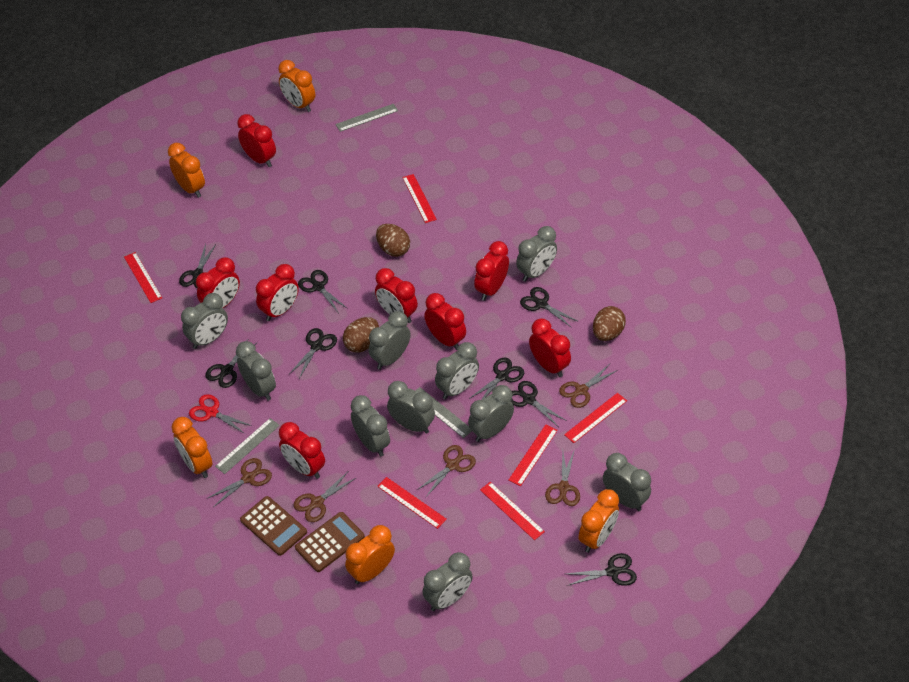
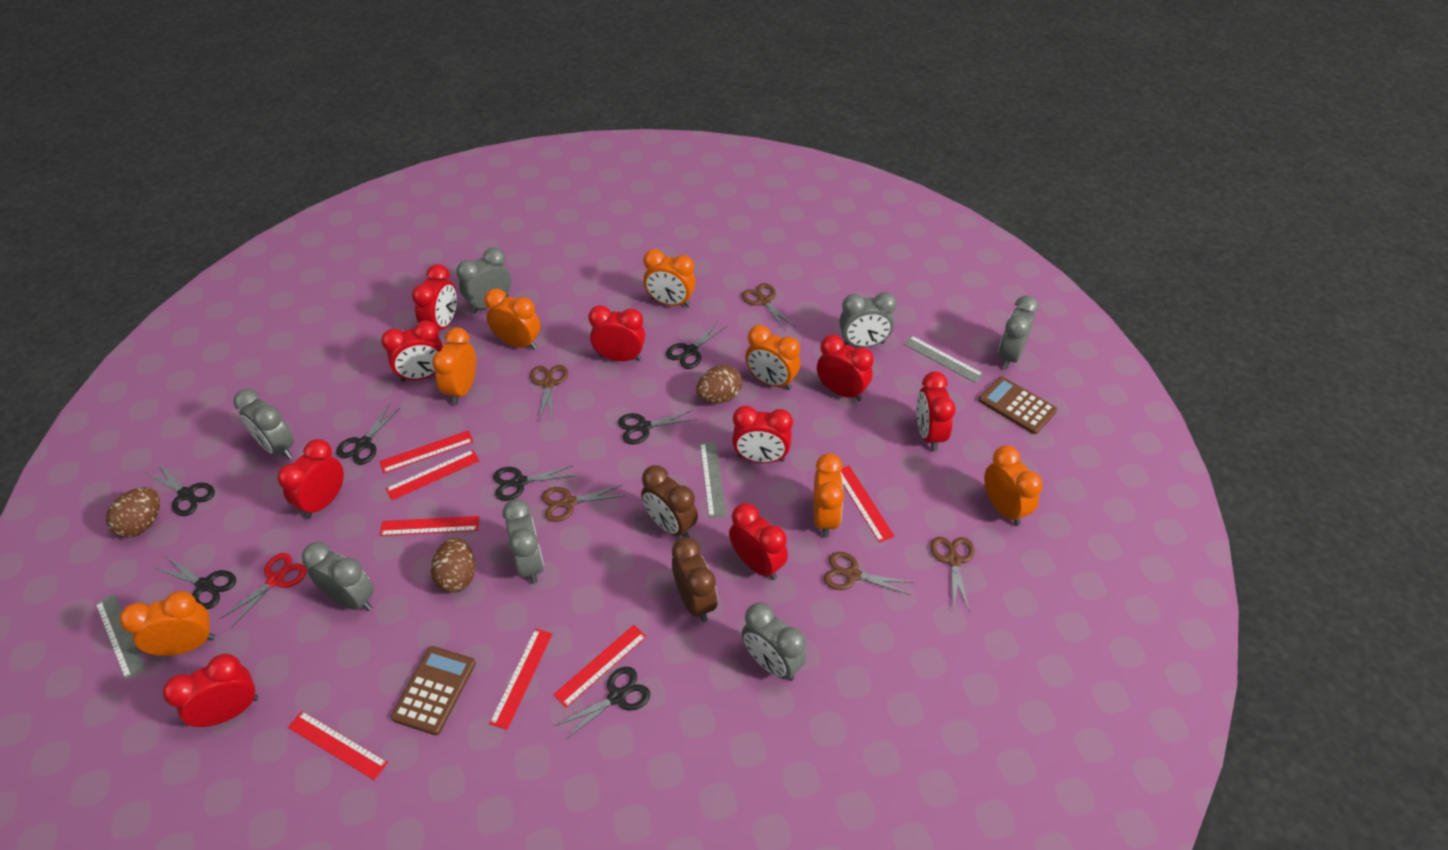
black scissors: [179,244,216,289] [205,338,258,388] [289,328,337,379] [298,270,348,312] [469,358,524,400] [511,381,567,426] [520,287,579,328] [566,553,637,586] = 8 -> [147,464,215,516] [155,556,236,609] [336,405,401,465] [493,465,574,501] [556,667,650,740] [618,410,697,444] [666,322,727,369] = 7
brown clock: none = 0 -> [641,465,698,537] [672,537,718,622] = 2
grey clock: [181,293,228,349] [236,341,276,401] [351,395,390,457] [369,311,411,370] [387,381,435,434] [422,552,473,611] [435,342,479,399] [468,385,514,442] [516,226,557,282] [603,453,651,511] = 10 -> [234,389,294,460] [302,542,374,611] [456,248,511,313] [502,499,544,584] [742,602,807,681] [840,292,897,347] [998,296,1039,369] = 7
orange clock: [168,143,205,198] [171,417,212,478] [278,60,315,112] [345,525,395,584] [578,489,619,553] = 5 -> [119,591,215,656] [432,327,476,405] [484,288,541,350] [643,249,696,307] [745,325,800,390] [813,453,844,537] [984,445,1043,526] = 7
red clock: [196,257,240,308] [237,114,276,167] [256,264,299,321] [279,422,325,479] [375,268,418,323] [424,293,466,350] [474,241,509,301] [529,319,571,377] = 8 -> [163,654,258,727] [277,439,344,519] [381,320,443,382] [412,264,457,330] [588,305,645,361] [729,503,788,580] [732,406,793,463] [817,335,874,401] [917,371,956,451] = 9
red ruler: [124,252,162,303] [377,477,447,529] [402,174,437,223] [480,482,545,540] [509,424,558,486] [564,393,627,443] = 6 -> [288,711,388,780] [379,430,473,473] [380,516,480,536] [385,450,480,501] [489,628,552,730] [553,625,647,708] [840,466,895,543] = 7

